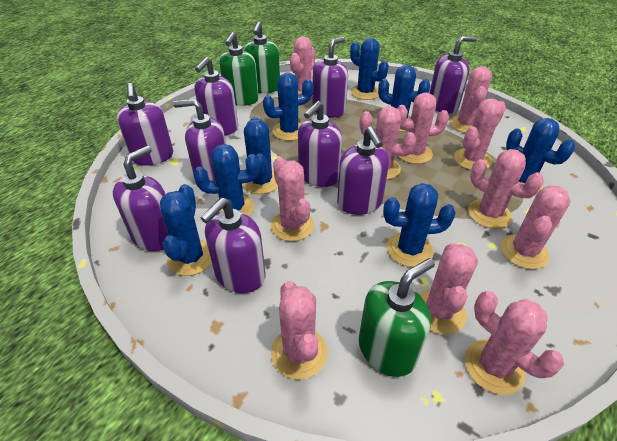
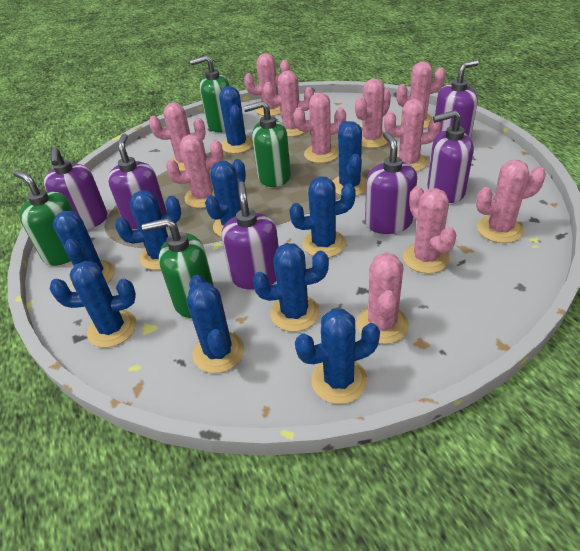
blue cactus: [160,184,212,276] [194,144,260,216] [242,117,278,194] [263,73,313,141] [350,38,389,100] [378,65,431,132] [383,183,456,267] [506,118,575,191] = 8 -> [50,261,136,348] [53,211,115,288] [115,191,181,270] [187,275,244,373] [205,159,246,237] [219,86,253,154] [253,243,329,332] [289,176,356,258] [295,309,380,404] [333,121,367,196] = 10
green soap dispenser: [219,32,259,106] [244,22,280,93] [359,258,435,377] = 3 -> [13,170,74,266] [142,218,214,318] [190,56,230,132] [243,101,291,187] = 4
purple soap dispenser: [113,146,169,251] [117,83,173,166] [173,99,226,181] [194,57,238,135] [201,198,266,293] [298,101,342,187] [312,37,348,117] [337,127,389,215] [430,36,477,114] = 9 -> [44,147,108,230] [108,134,167,229] [221,181,279,290] [365,131,417,234] [427,110,474,203] [435,60,478,138] = 6

